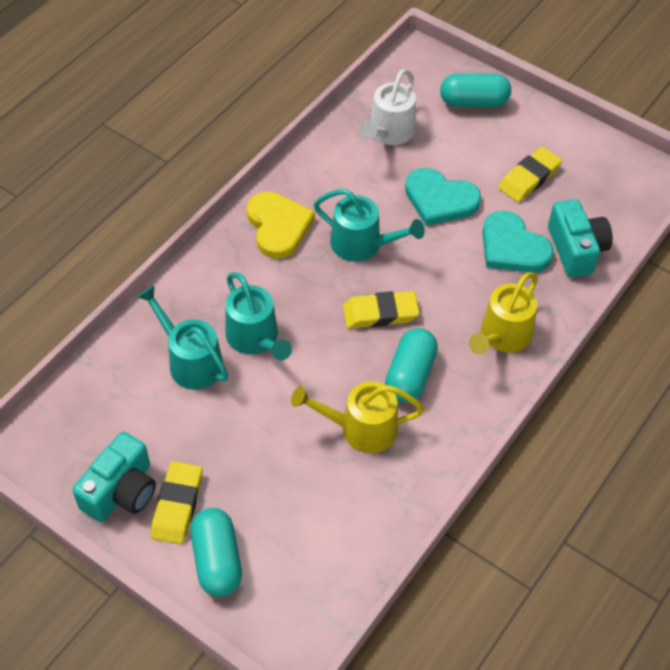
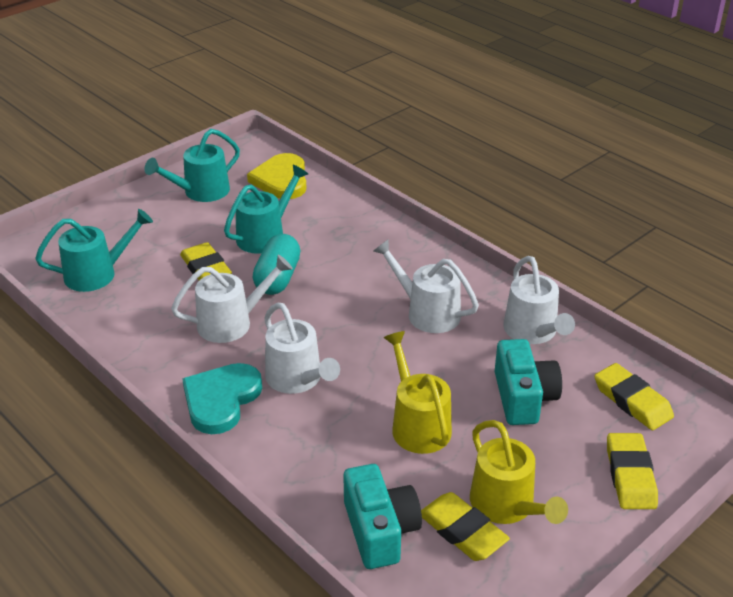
turquoise capsule: [191,508,242,597] [385,328,438,403] [440,73,511,107] = 3 -> [253,234,301,295] = 1
turquoise heart: [405,168,481,226] [483,211,554,272] = 2 -> [182,363,262,434] = 1
white watering can: [359,69,416,145] = 1 -> [171,255,293,343] [264,303,340,394] [373,239,479,333] [503,256,575,344] = 4
yellow eraser: [151,461,203,544] [343,291,419,328] [498,147,562,202] = 3 -> [180,242,232,280] [421,492,510,561] [594,363,674,430] [607,433,658,509] = 4

